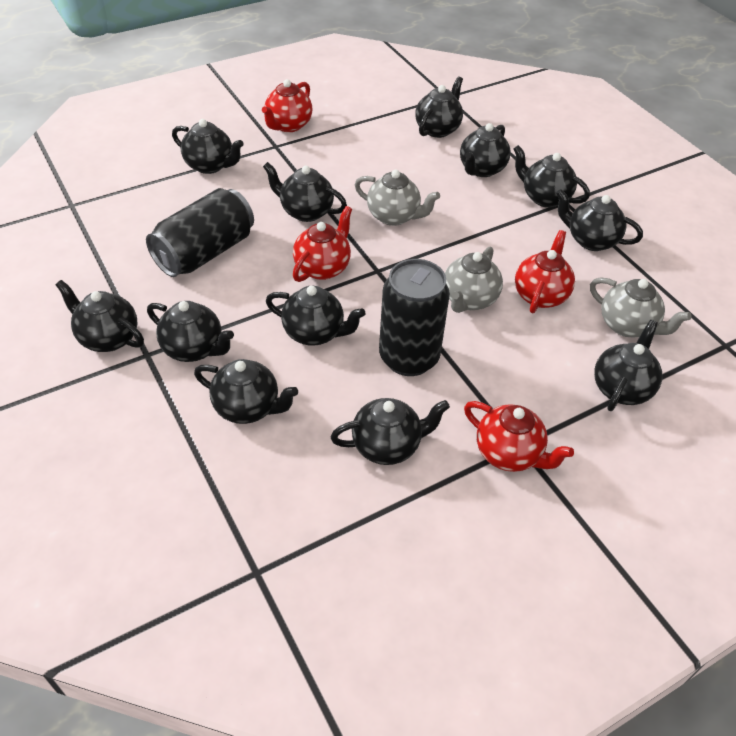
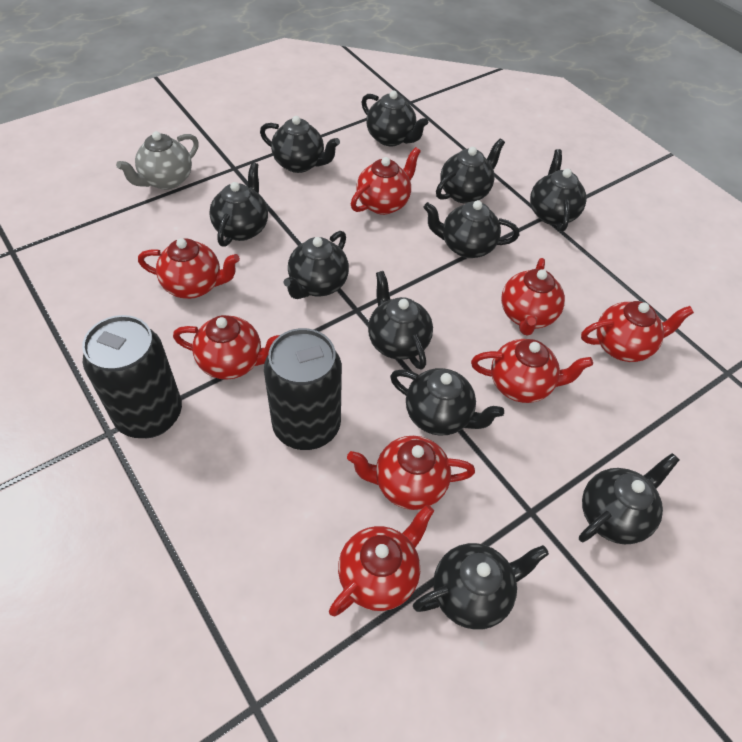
black teapot: [55,280,144,352] [147,301,234,362] [172,119,244,174] [194,359,298,424] [263,162,347,222] [266,286,365,346] [331,398,450,465] [415,76,463,138] [460,123,511,177] [513,145,590,208] [556,189,643,251] [594,320,662,411] = 12 -> [209,162,268,247] [260,116,340,173] [284,231,349,299] [362,91,428,146] [368,271,433,370] [390,368,504,435] [413,543,549,630] [424,200,519,258] [436,138,505,204] [530,149,587,232] [579,453,680,544] = 11
grey teapot: [355,170,440,226] [445,247,503,313] [590,277,692,337] = 3 -> [116,131,199,190] = 1
red teapot: [262,79,312,132] [293,206,352,282] [464,401,574,472] [515,230,575,313] = 4 -> [138,238,240,299] [173,315,279,380] [329,505,434,616] [347,436,475,510] [351,147,421,215] [471,339,593,403] [501,258,565,336] [581,301,694,362] = 8

